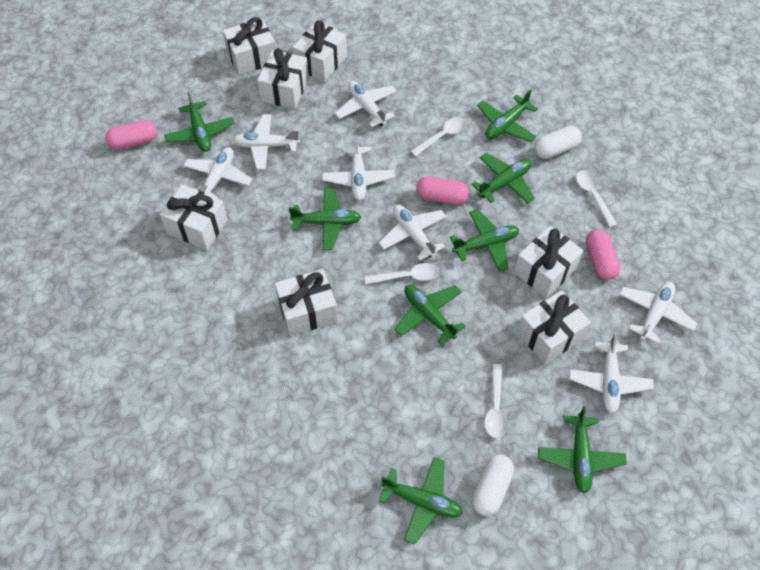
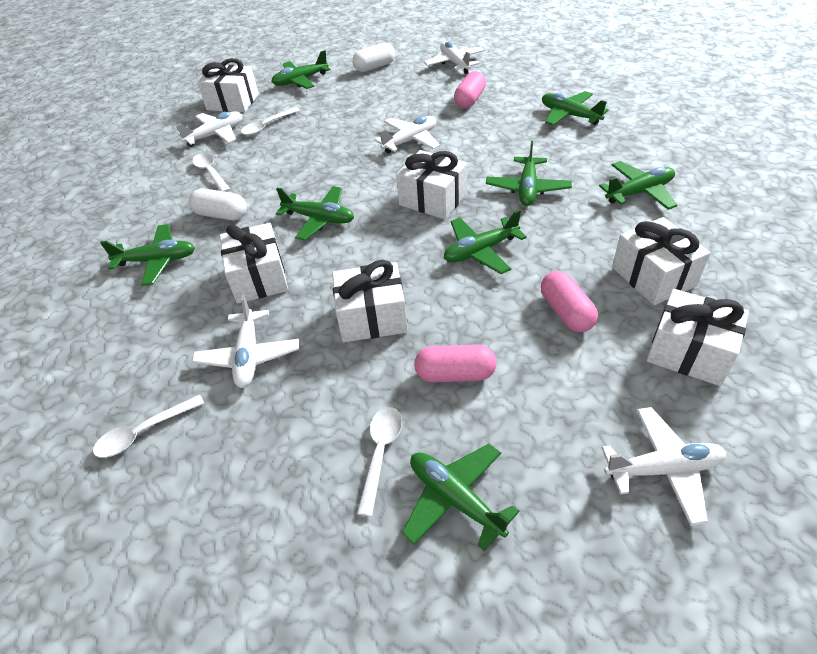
white gift: [160,185,228,250] [223,17,276,75] [257,48,309,109] [275,269,338,336] [293,20,347,82] [514,226,583,298] [517,290,591,364] = 7 -> [197,58,259,112] [220,223,288,304] [332,260,408,342] [396,150,467,219] [612,217,710,305] [646,289,749,386] = 6
white plane: [183,147,252,198] [233,114,300,170] [322,135,395,201] [335,81,397,127] [379,205,447,261] [569,333,654,413] [619,282,697,344] = 7 -> [176,111,242,147] [192,295,299,388] [374,116,440,153] [424,41,485,74] [602,407,726,526] = 5

